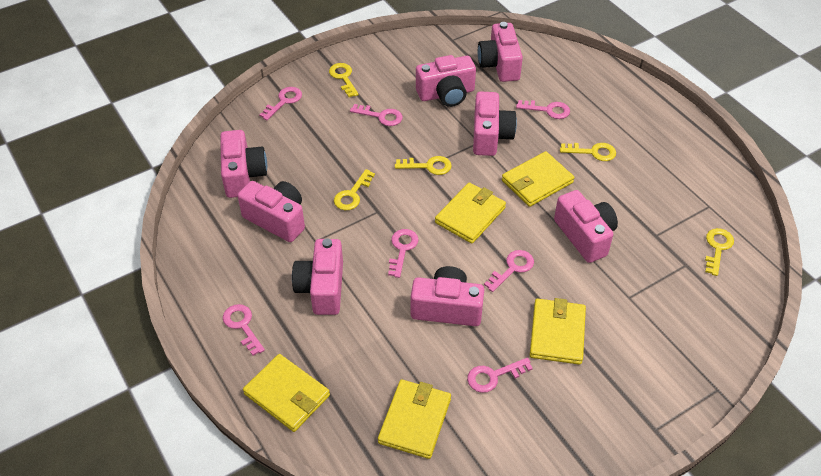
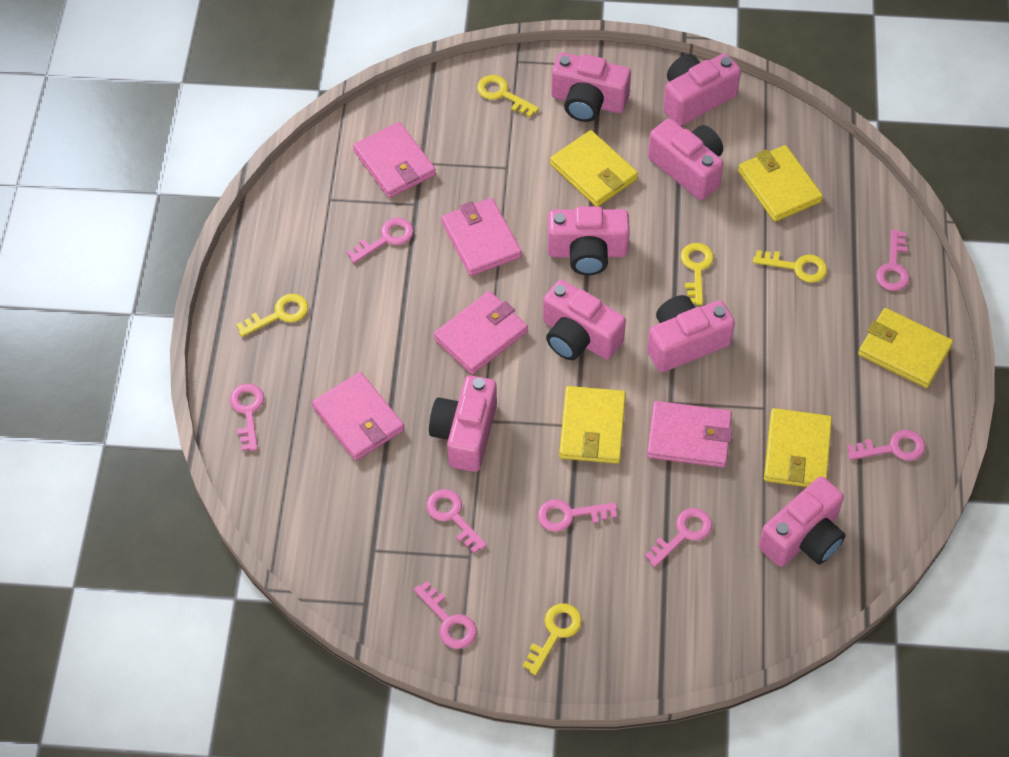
pink key: [223,304,265,356] [259,87,302,120] [350,104,403,126] [388,229,419,278] [467,358,533,393] [484,250,534,292] [516,100,570,119] = 7 -> [230,384,264,451] [347,218,414,263] [414,581,477,649] [426,489,487,553] [538,499,617,532] [645,508,712,567] [847,430,925,461] [876,229,909,291] = 8
pink wallet: none = 0 -> [312,372,405,461] [353,122,436,198] [434,291,528,375] [441,198,522,276] [647,401,733,468] = 5

